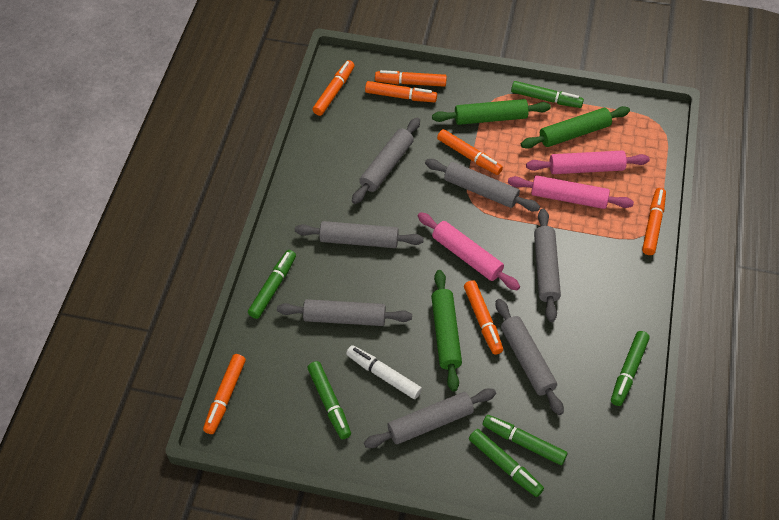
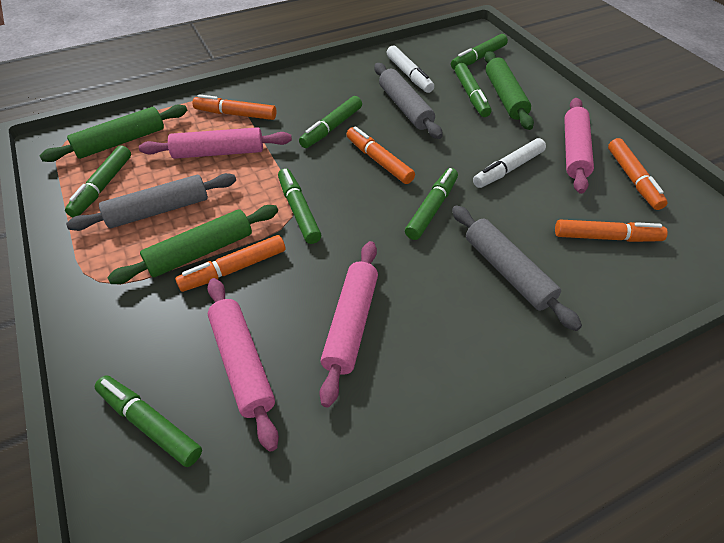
green marker: [248,250,296,319] [307,361,351,439] [469,429,544,497] [483,415,568,465] [511,81,584,108] [611,331,650,406] = 6 -> [65,145,131,217] [95,376,202,467] [278,168,321,244] [299,96,362,148] [405,168,458,240] [451,34,508,70] [455,63,491,117] = 7
grey rolling pin: [277,299,412,326] [295,221,424,248] [352,118,420,204] [364,388,496,448] [425,159,540,211] [496,299,564,415] [534,209,561,322] = 7 -> [66,173,236,231] [374,63,443,139] [452,205,582,331] = 3
orange marker: [203,354,246,434] [312,60,355,116] [365,81,437,102] [375,70,447,87] [437,129,503,175] [464,280,503,355] [642,188,666,255] = 7 -> [175,235,285,292] [192,94,276,120] [346,126,415,184] [555,219,668,242] [608,138,668,210] = 5
pink rolling pin: [418,212,520,290] [508,175,634,209] [526,150,650,174] = 3 -> [139,127,292,159] [207,278,279,452] [319,241,378,407] [564,98,594,194] = 4
white marker: [346,345,422,399] = 1 -> [386,46,434,93] [473,138,546,188] = 2

